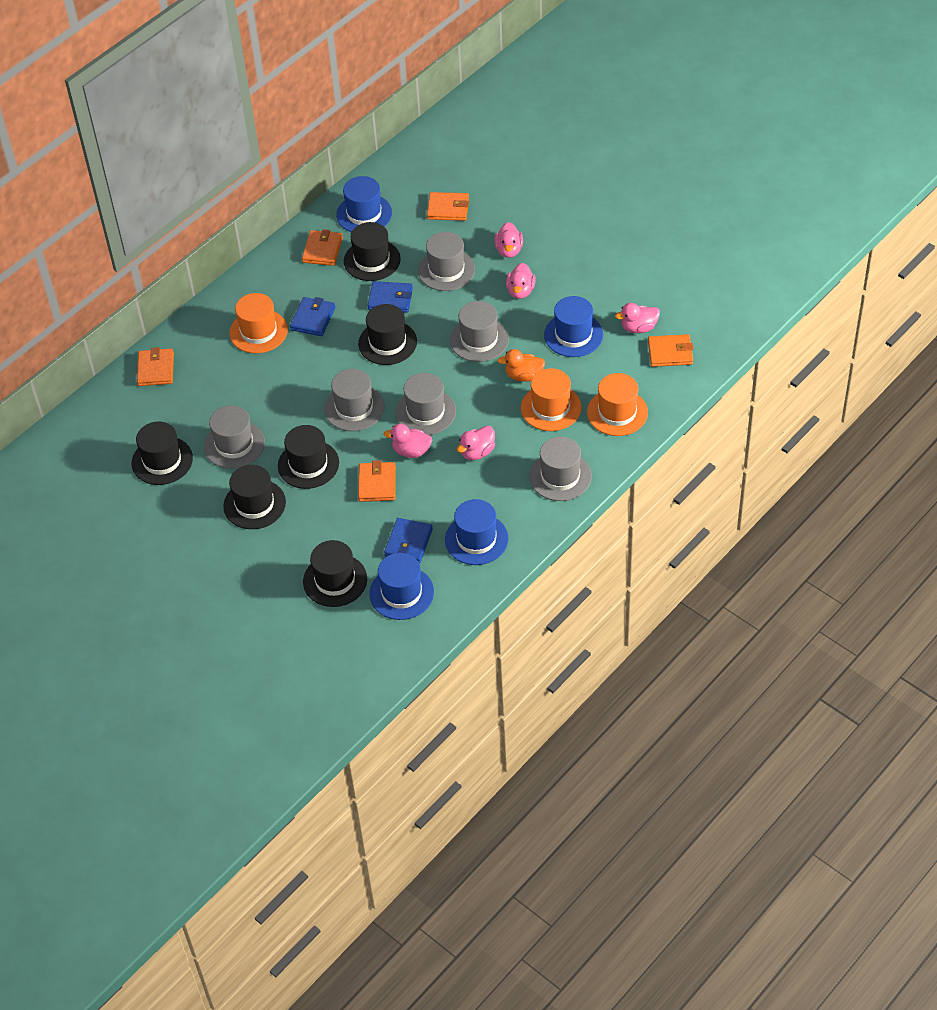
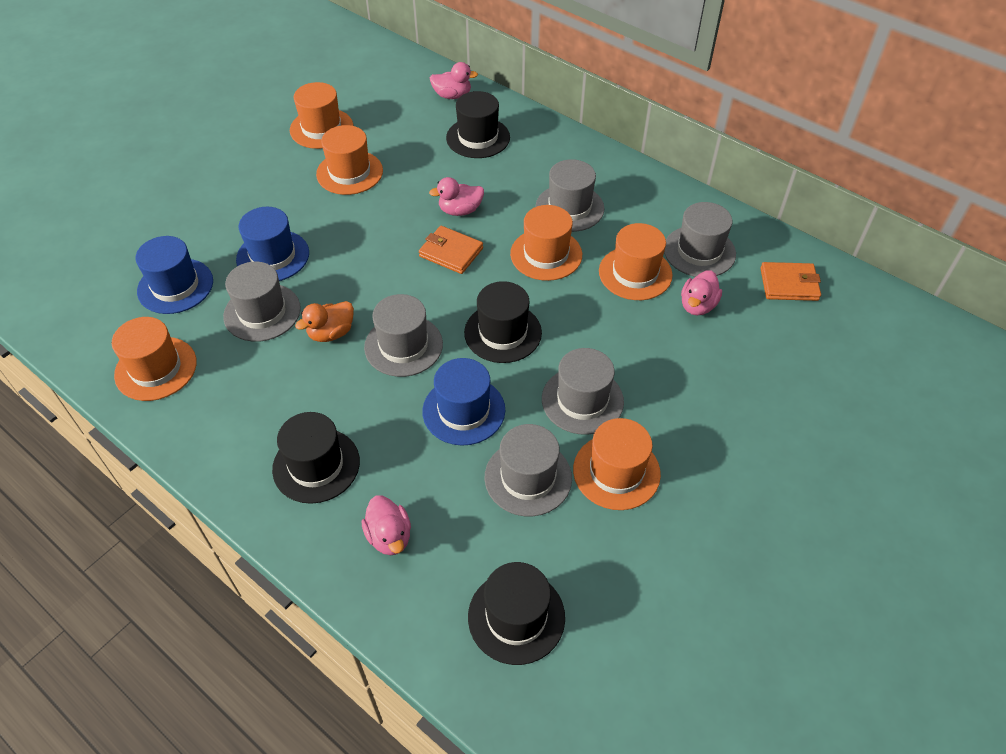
black hat: [132,421,193,485] [223,465,286,529] [278,425,339,489] [303,540,367,607] [344,222,401,281] [358,304,417,365] = 6 -> [272,412,360,504] [446,91,510,158] [464,281,542,363] [468,562,565,665] = 4
blue hat: [336,176,392,232] [369,553,434,620] [445,499,508,565] [544,296,603,357] = 4 -> [135,236,213,314] [236,207,309,281] [422,358,505,445] = 3
blue wallet: [290,297,335,336] [368,281,413,313] [384,518,433,563] = 3 -> none = 0
orange hat: [229,293,288,353] [521,368,581,431] [587,373,648,436] = 3 -> [112,317,197,401] [290,82,353,149] [316,125,383,195] [510,205,582,281] [573,418,661,510] [599,223,673,300] = 6
orange wallet: [137,347,174,386] [302,229,343,266] [358,460,396,502] [427,192,469,221] [648,334,693,367] = 5 -> [419,226,483,274] [760,262,821,301] = 2
pink duck: [383,424,432,458] [457,426,495,460] [494,222,523,258] [506,263,536,299] [615,303,660,333] = 5 -> [361,495,411,555] [429,177,484,216] [430,62,478,99] [681,270,722,315] = 4

